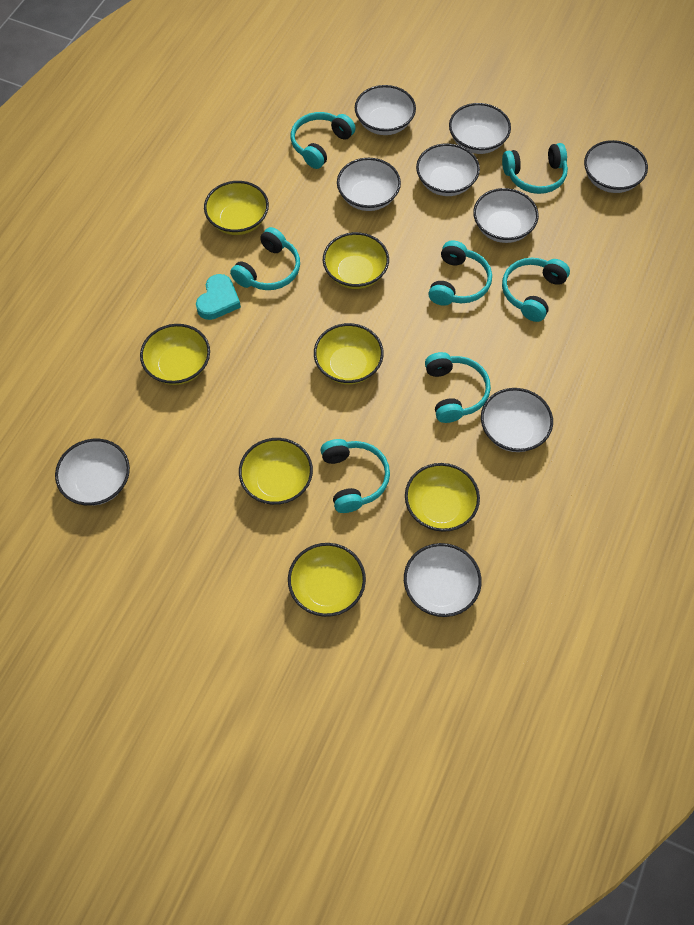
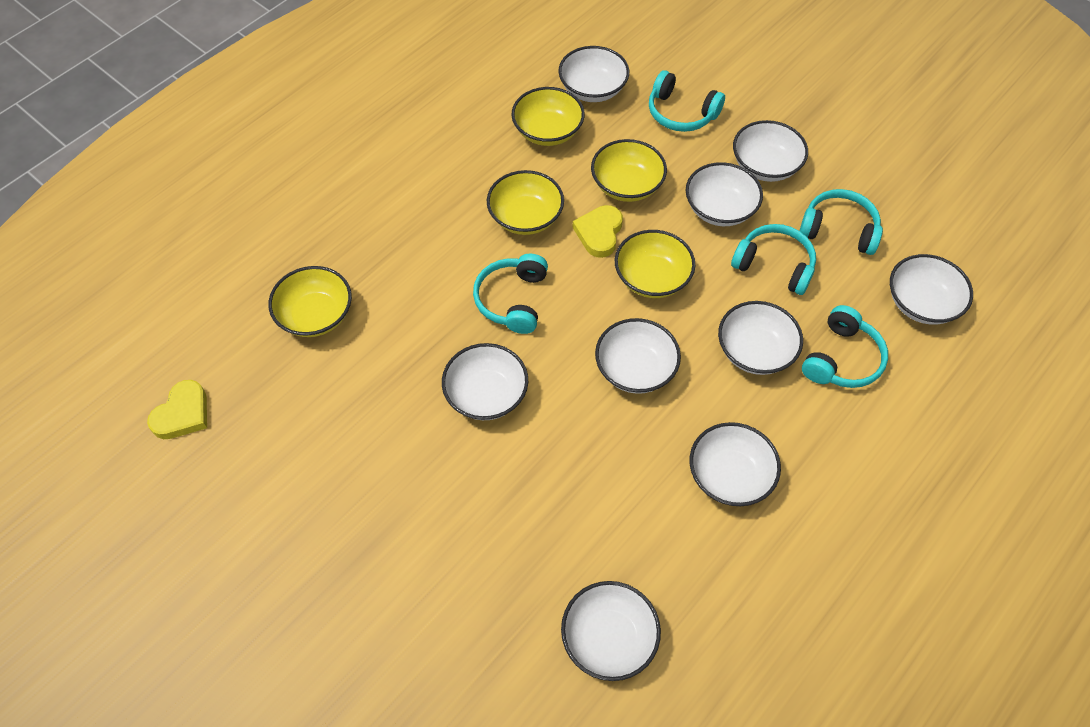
turquoise headphones: [230,227,300,290] [291,112,356,169] [320,439,390,513] [425,352,491,423] [428,240,492,306] [502,143,568,194] [502,258,570,322] = 7 -> [473,254,548,334] [649,70,725,132] [731,224,816,295] [800,189,883,255] [802,305,888,388] = 5
turquoise heart: [196,274,241,320] = 1 -> none = 0
yellow bowl: [140,324,210,385] [204,181,269,235] [239,438,313,505] [288,543,366,617] [314,323,384,384] [323,232,389,289] [405,463,480,532] = 7 -> [268,266,352,337] [487,170,564,235] [511,87,585,146] [591,139,667,202] [615,230,695,298] = 5
yellow heart: none = 0 -> [147,380,207,439] [573,205,623,258] = 2

